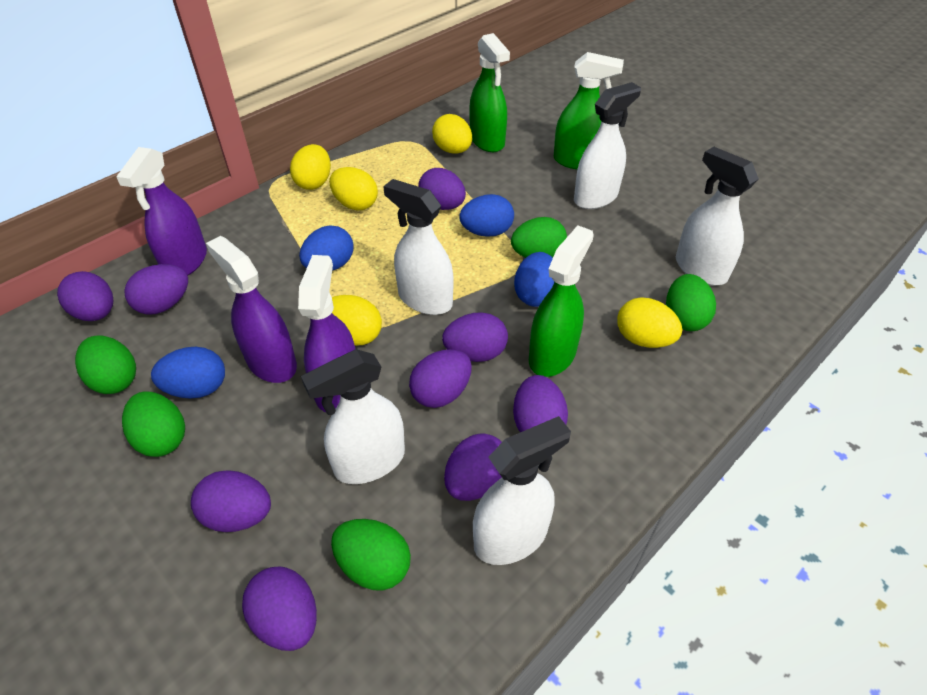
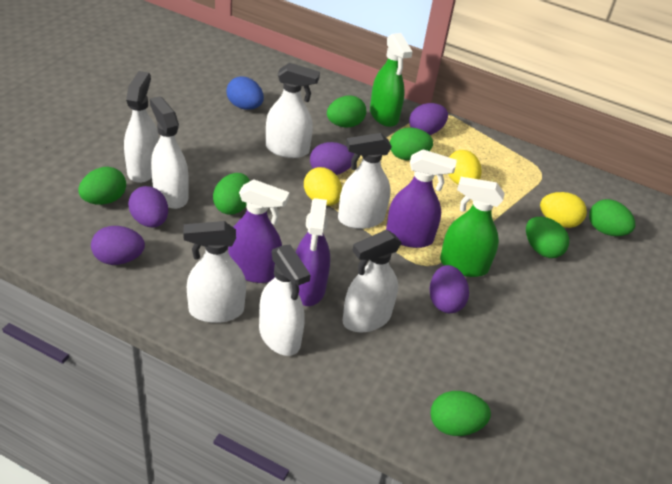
blue egg: [151,347,225,399] [299,225,354,271] [459,194,514,237] [514,252,554,307] = 4 -> [226,76,264,110] = 1
green egg: [75,335,136,394] [122,392,185,457] [331,519,411,590] [511,217,567,258] [666,274,716,331] = 5 -> [79,167,126,205] [213,173,250,215] [327,95,366,128] [390,127,433,160] [431,391,491,436] [526,217,569,258] [589,199,635,236] = 7
green spray bottle: [469,33,510,152] [529,226,594,377] [554,52,624,169] = 3 -> [370,33,413,127] [440,177,505,277] = 2
purple egg: [57,271,113,321] [124,264,188,315] [191,470,271,532] [242,567,317,651] [409,349,472,408] [418,168,466,210] [442,312,508,362] [444,433,502,501] [513,375,568,432] = 9 -> [91,226,145,265] [128,186,168,228] [310,142,354,175] [409,103,448,135] [430,265,469,313] = 5
white spray bottle: [301,349,405,484] [383,179,454,315] [473,416,571,565] [574,82,641,209] [676,147,759,286] = 5 -> [124,71,159,183] [150,96,189,209] [183,221,246,323] [259,245,311,356] [266,63,320,158] [338,133,392,229] [343,230,402,332] = 7
yellow egg: [290,144,331,190] [329,167,378,210] [332,295,382,346] [432,114,472,154] [617,297,682,348] = 5 -> [304,167,342,206] [448,150,482,185] [540,192,587,228] = 3

